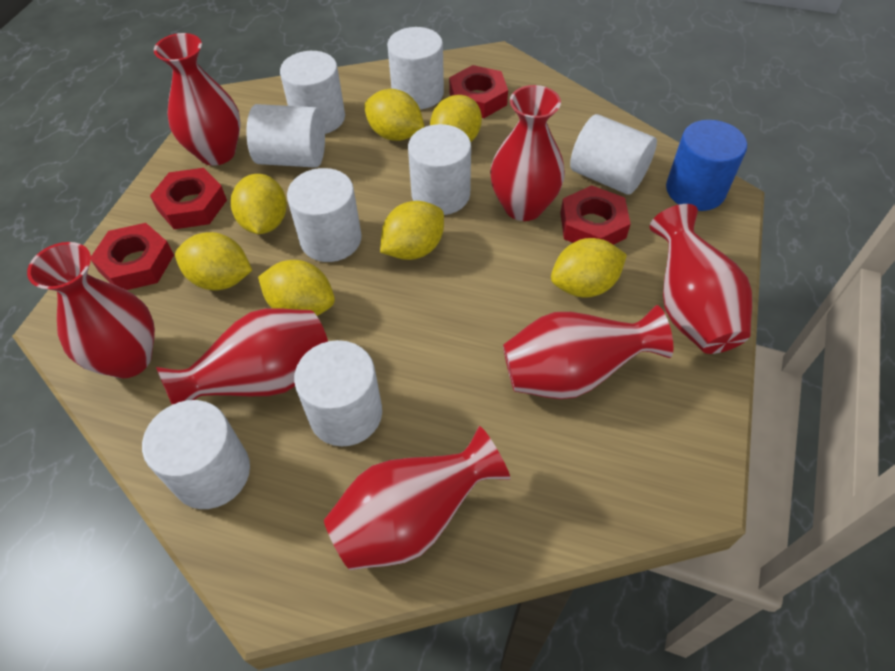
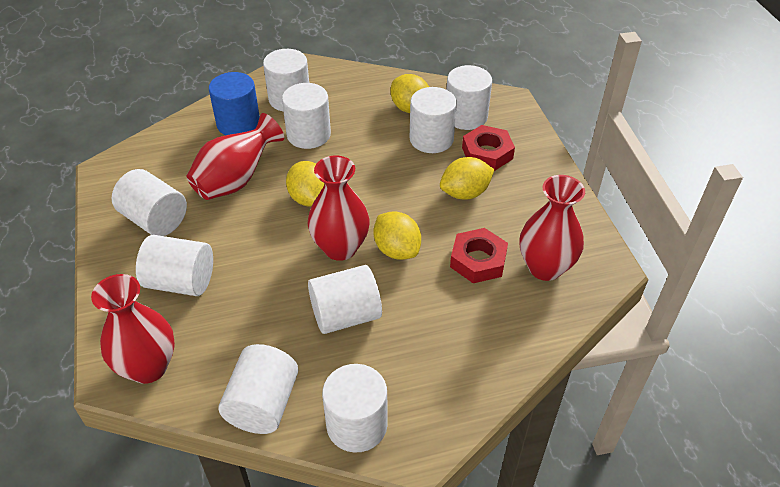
red nut: [91,223,174,290] [150,168,227,229] [449,65,508,118] [560,185,631,245] = 4 -> [450,228,508,283] [462,125,515,171] = 2
red vase: [27,242,155,378] [154,33,241,166] [156,308,328,405] [324,426,511,570] [490,85,565,221] [503,305,673,399] [650,204,752,354] = 7 -> [91,274,175,384] [187,113,284,200] [308,156,370,261] [520,175,585,281] = 4
white cylinder: [142,400,250,509] [246,104,325,168] [280,51,345,134] [287,168,362,262] [294,340,382,447] [387,27,444,109] [408,124,471,215] [570,114,657,195] = 8 -> [112,169,187,236] [136,235,213,296] [218,344,298,434] [263,49,309,111] [282,83,331,149] [308,265,382,334] [322,364,388,453] [410,87,457,153] [446,65,492,130] = 9
yellow lemon: [175,232,252,290] [231,174,287,234] [258,260,335,316] [364,89,425,141] [380,201,444,260] [430,95,482,142] [551,238,627,298] = 7 -> [286,161,324,207] [373,211,421,260] [391,74,429,113] [440,157,495,200] = 4

